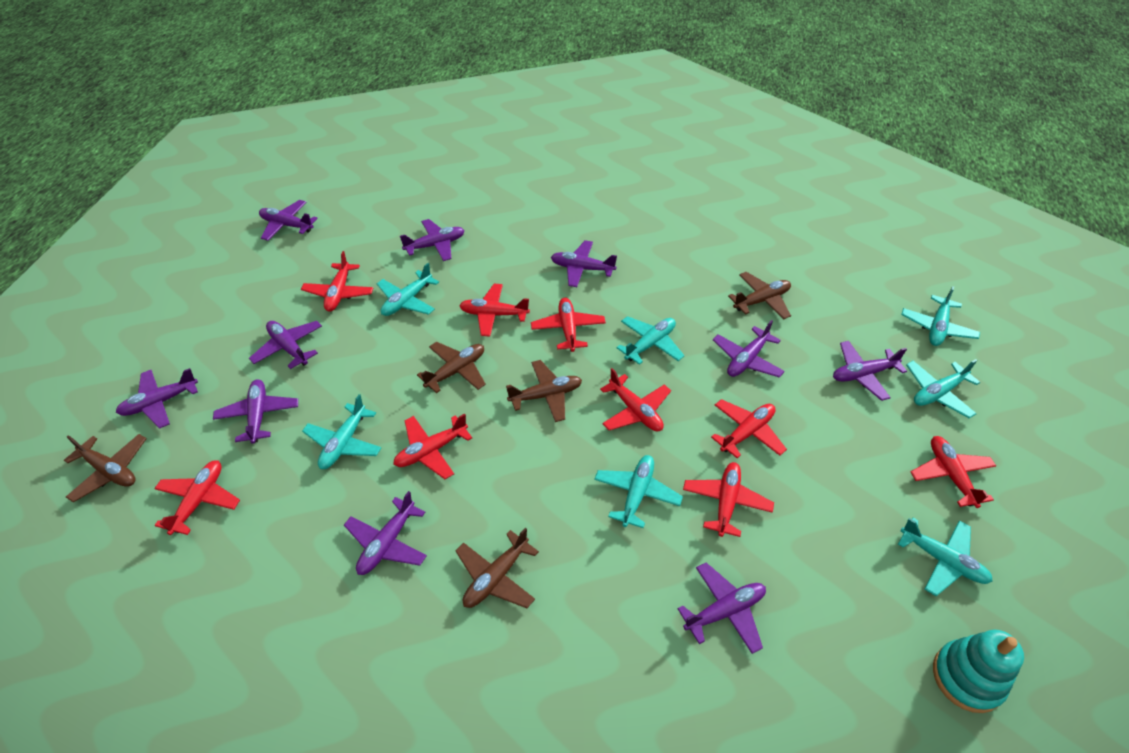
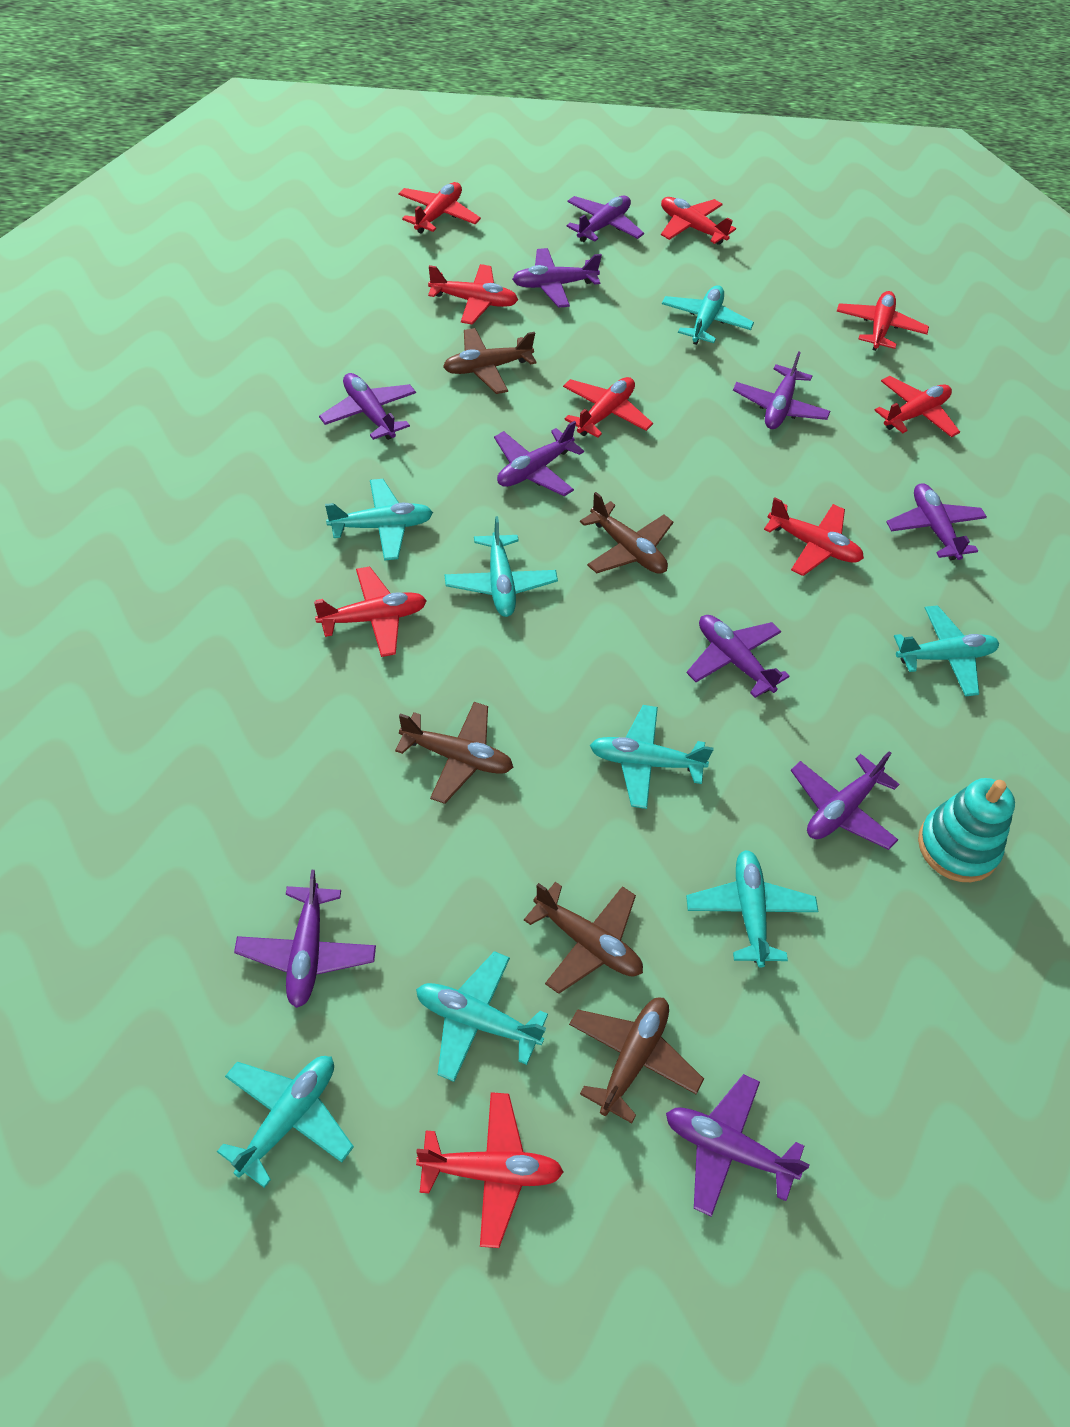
turquoise plane: [302,394,381,469] [377,263,439,316] [594,455,683,528] [617,316,685,365] [898,518,993,596] [901,286,980,346] [906,359,980,418] = 7 -> [217,1056,354,1188] [325,479,433,561] [416,951,548,1082] [445,516,558,617] [590,705,714,809] [662,285,754,345] [686,850,818,967] [894,605,999,696] = 8

